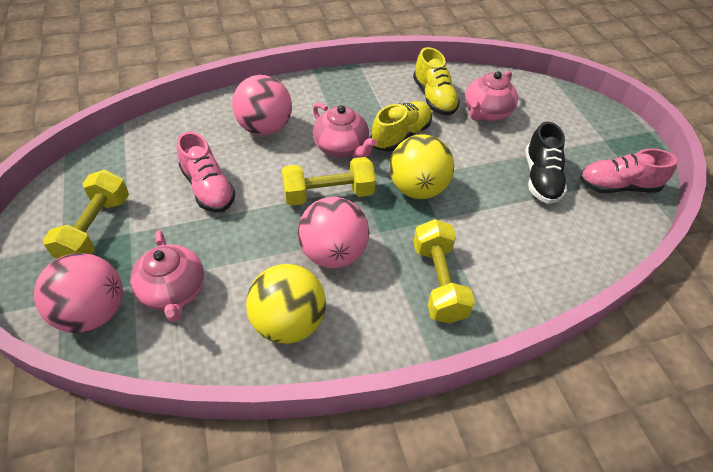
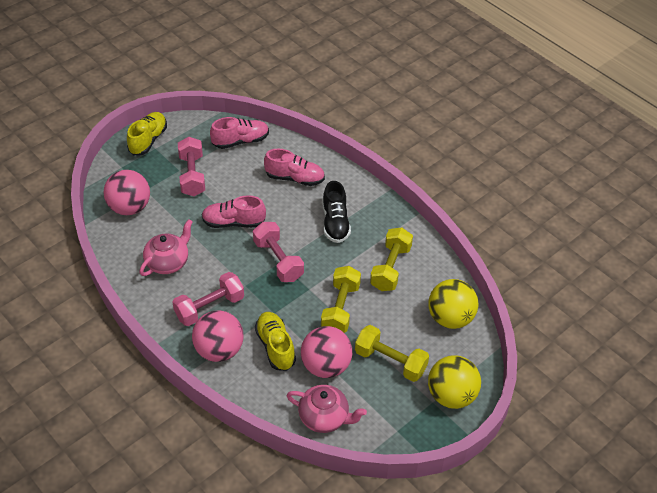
pink dumbbell: none = 0 -> [172,272,244,326] [178,137,205,196] [253,222,304,282] = 3
pink shoe: [177,131,236,213] [579,149,677,193] = 2 -> [201,195,266,228] [210,117,269,149] [264,149,325,186] = 3
pink teapot: [130,230,204,322] [313,103,377,158] [465,71,518,121] = 3 -> [139,219,193,276] [286,385,367,433] = 2

